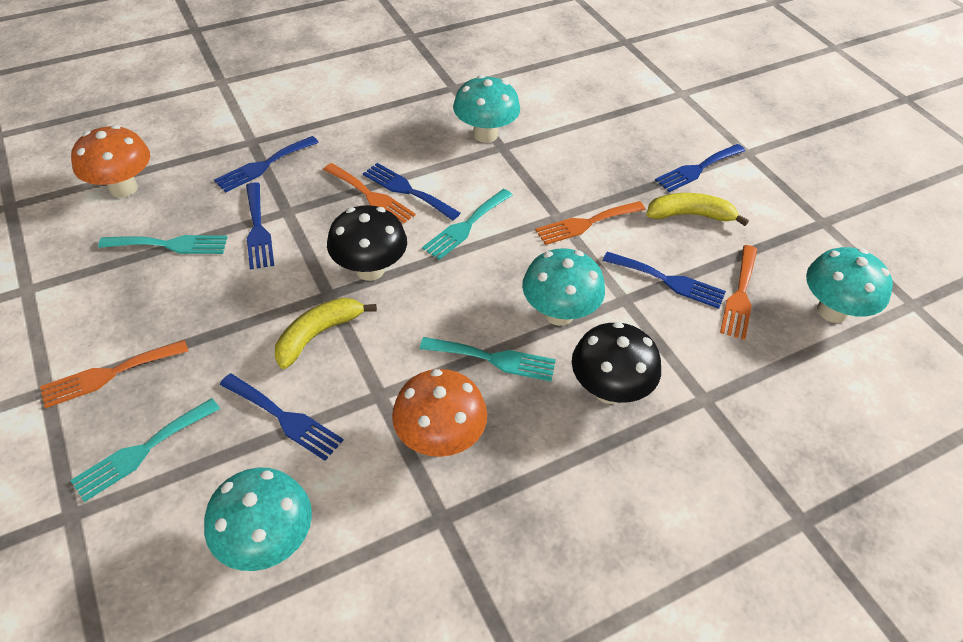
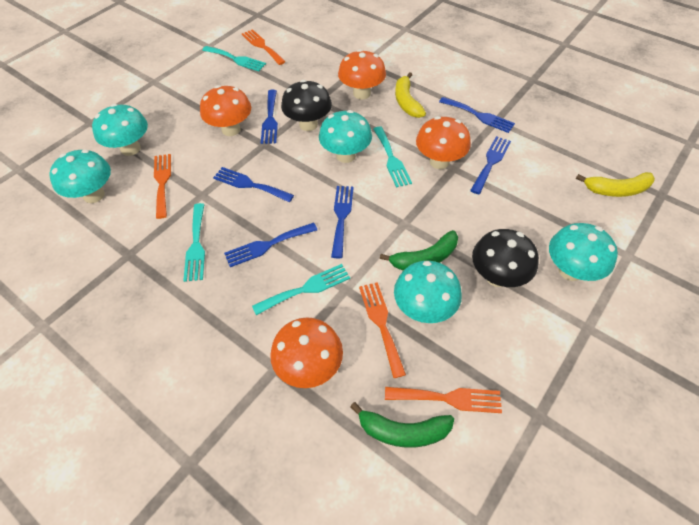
green banana: none = 0 -> [350,402,454,448] [380,230,458,271] = 2
orange mushroom: [71,125,150,198] [392,369,487,457] = 2 -> [200,85,251,136] [270,317,343,388] [338,49,386,99] [416,116,471,169] = 4
turquoise mushroom: [204,467,312,571] [453,75,520,143] [522,248,605,326] [806,247,893,323] = 4 -> [49,149,111,203] [92,104,148,156] [319,110,372,163] [394,261,462,323] [549,223,618,281] = 5

